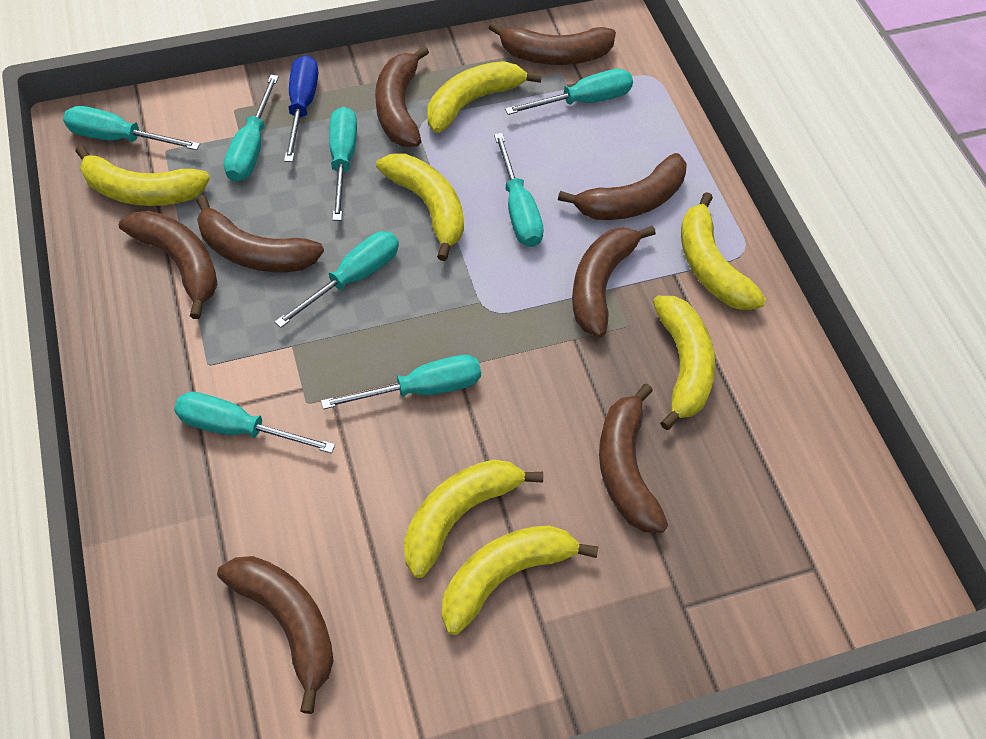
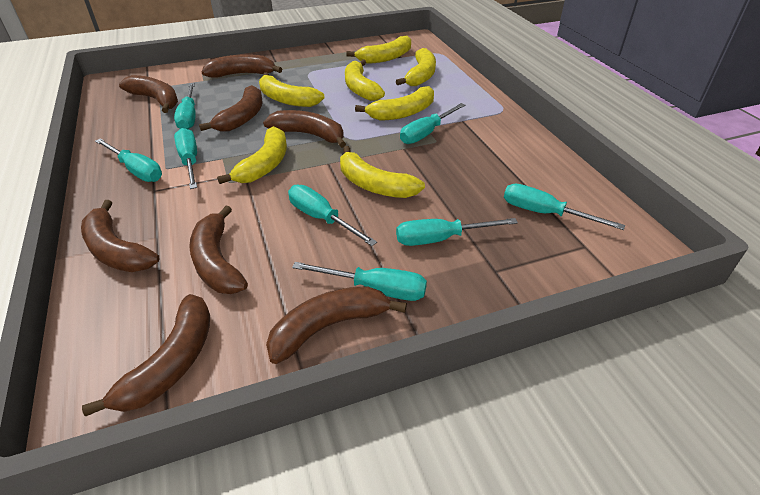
blue screwdriver: [284,55,318,162] = 1 -> none = 0

